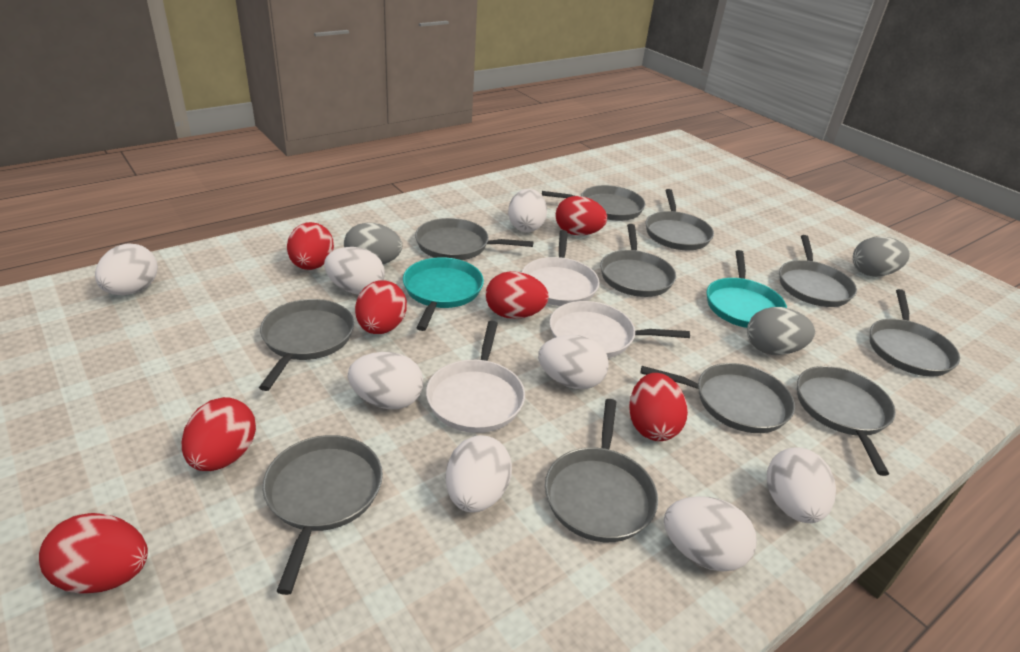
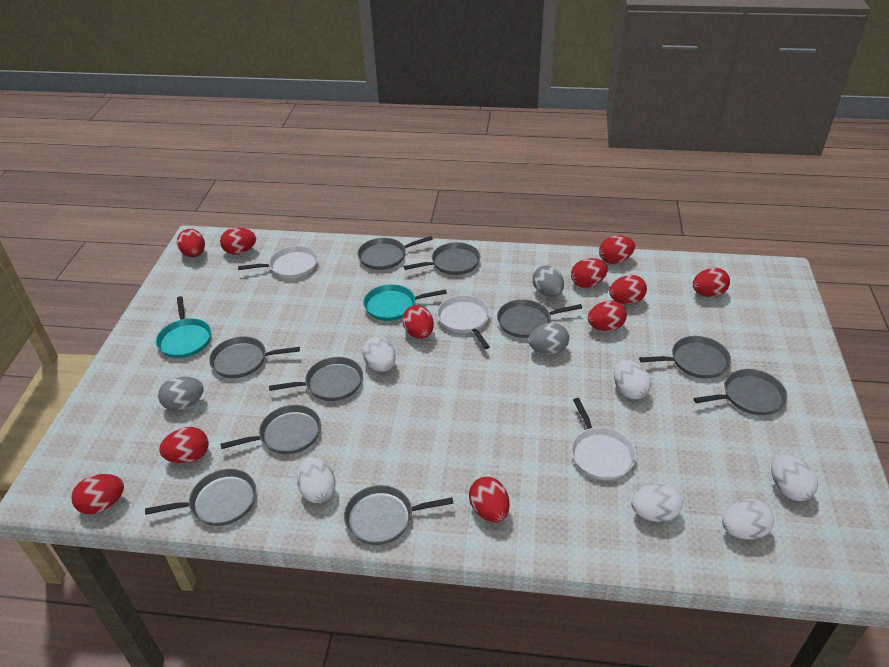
grey pan: [259,299,354,391] [262,435,383,595] [415,218,534,260] [542,185,645,221] [545,399,658,542] [600,224,676,297] [641,363,795,433] [646,189,714,251] [779,235,857,307] [797,366,896,476] [870,289,960,377] = 11 -> [145,469,256,526] [209,336,300,378] [220,405,321,454] [269,357,363,401] [344,485,454,545] [358,236,433,270] [404,242,480,275] [497,299,582,338] [639,336,731,378] [694,369,787,415] = 10
red egg: [39,513,148,593] [182,397,256,471] [287,222,334,270] [355,281,407,334] [486,271,549,319] [555,196,607,235] [629,373,688,441] = 7 -> [71,474,124,514] [159,427,209,463] [177,229,205,257] [220,227,256,255] [402,305,434,339] [469,477,510,522] [571,258,608,288] [588,300,627,331] [599,235,635,264] [609,275,647,304] [693,268,730,297] = 11
white egg: [95,243,158,295] [324,247,385,295] [348,352,424,409] [446,435,512,512] [508,189,547,232] [538,335,609,389] [664,496,757,572] [767,447,836,523] = 8 -> [297,457,336,503] [362,337,396,372] [613,360,651,399] [631,483,683,522] [722,499,774,540] [771,455,818,501] = 6

